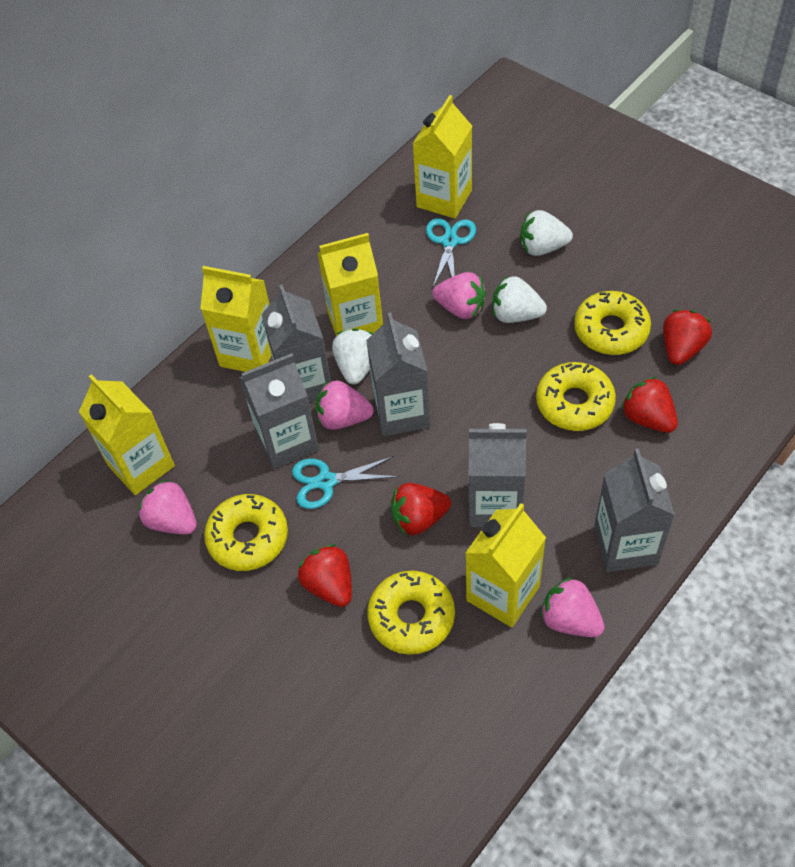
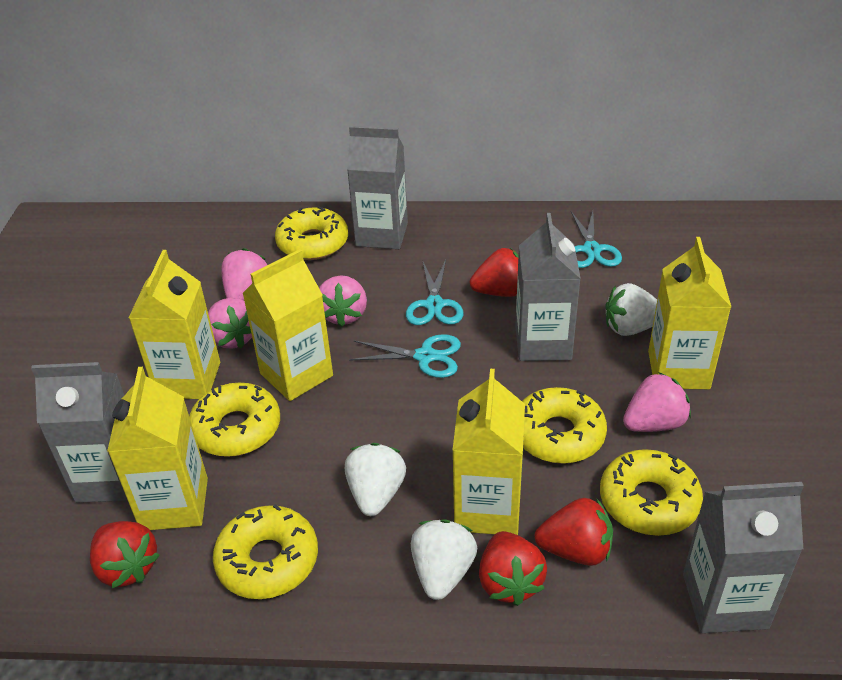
grey carton: [239,353,319,469] [261,284,331,402] [366,312,430,436] [469,423,527,527] [594,449,675,572] = 5 -> [31,362,127,503] [347,126,408,249] [515,213,581,361] [683,482,804,633] = 4
turquoise scissors: [292,456,399,509] [426,218,476,287] = 2 -> [349,334,461,378] [406,260,463,325] [571,211,622,268] = 3
yellow donut: [204,494,288,571] [367,570,455,655] [536,362,616,431] [574,291,651,355] = 4 -> [189,383,280,457] [213,504,318,599] [275,206,348,260] [522,387,607,464] [600,449,703,536] = 5

